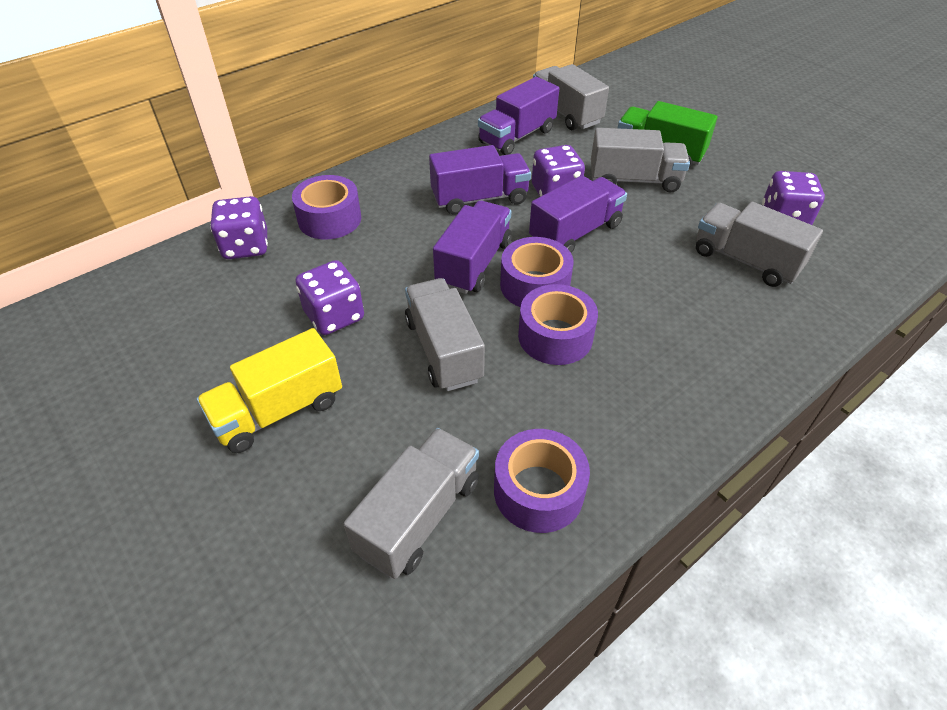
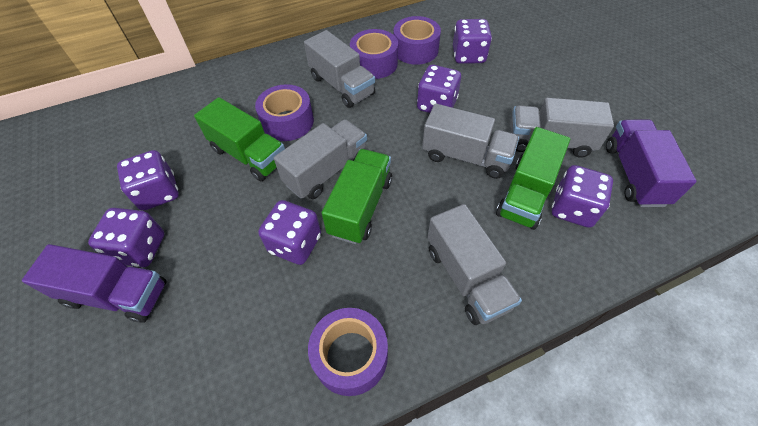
green truck: [618,101,717,167] = 1 -> [194,97,285,181] [322,149,392,244] [496,127,570,230] = 3
purple dice: [210,196,268,259] [295,260,364,335] [532,145,585,197] [762,171,825,225] = 4 -> [88,208,165,267] [117,150,179,211] [258,200,321,265] [417,65,461,113] [453,19,492,64] [552,165,613,228] = 6
purple truck: [429,145,531,215] [433,200,512,294] [478,77,559,155] [529,175,627,253] = 4 -> [22,244,167,323] [606,119,697,207] = 2
yellow truck: [196,328,342,453] = 1 -> none = 0

